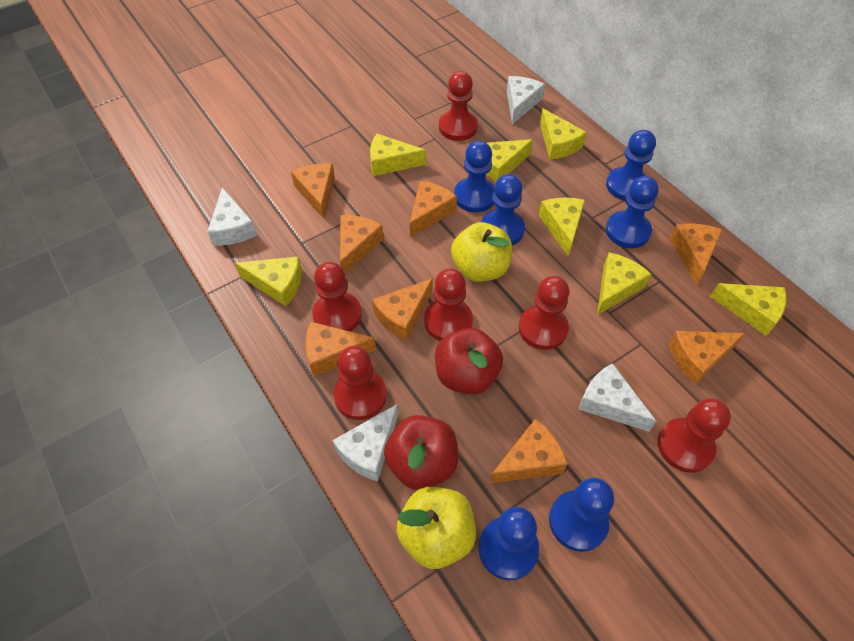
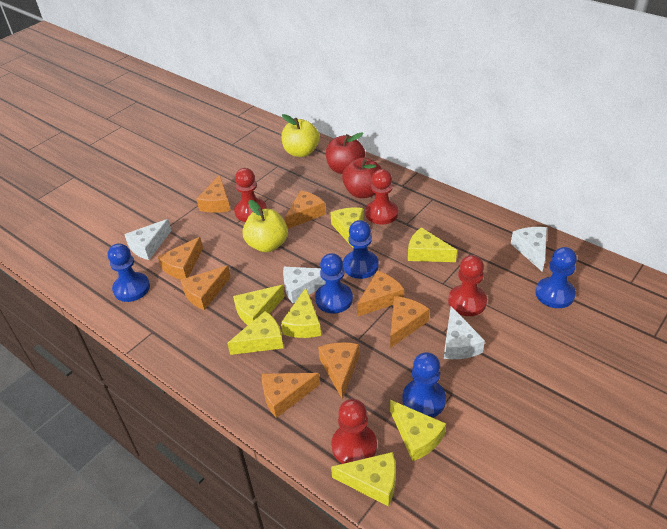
blue pawn: [454,141,495,212] [479,507,539,580] [481,174,525,245] [549,478,614,552] [606,130,656,201] [606,176,659,248] = 6 -> [108,243,150,302] [315,253,353,314] [343,220,379,279] [402,352,446,418] [535,247,577,308] = 5
red pawn: [312,262,362,332] [334,346,387,420] [424,269,473,341] [439,71,478,141] [519,276,569,350] [658,398,731,473] = 6 -> [234,168,267,222] [331,399,377,464] [365,169,398,225] [448,255,487,316] = 4

